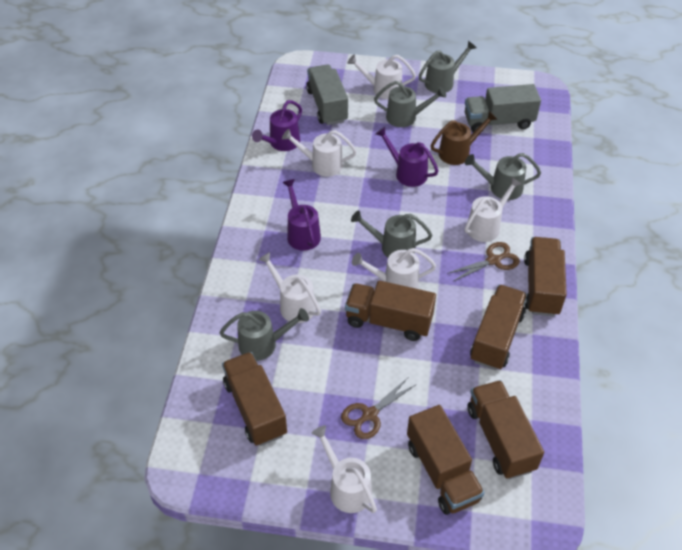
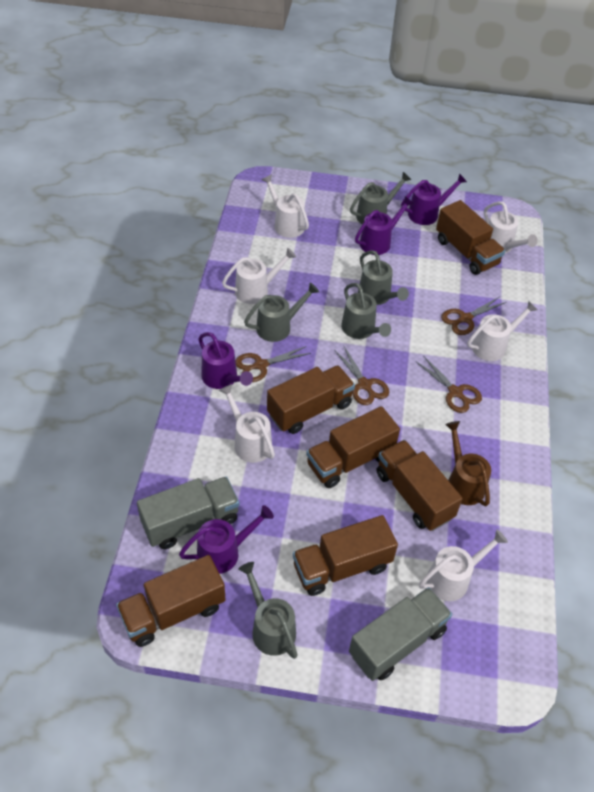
brown scissors: [341,378,417,439] [447,242,520,281] = 2 -> [235,346,311,382] [335,347,389,405] [415,355,482,413] [441,297,507,335] = 4
purple watering can: [252,100,302,151] [282,179,321,251] [376,127,439,187] = 3 -> [179,505,274,574] [198,332,253,389] [355,196,414,255] [401,173,467,225] = 4

